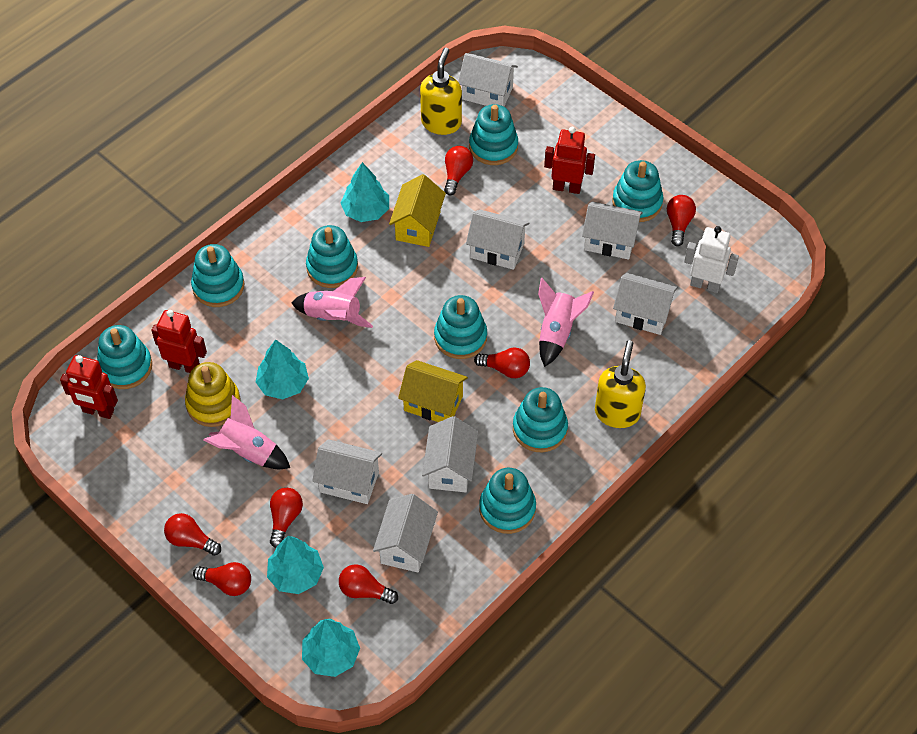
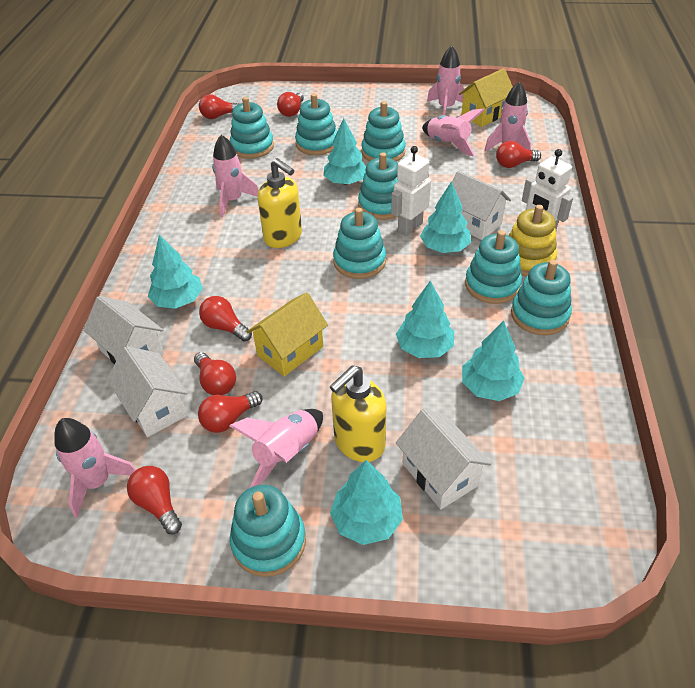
pink rocket: [203,395,290,469] [291,277,373,328] [538,278,594,367] = 3 -> [54,418,136,518] [212,134,259,217] [229,409,323,488] [422,109,484,157] [427,45,464,115] [484,81,531,152] = 6
red robot: [60,355,118,419] [151,310,207,373] [544,127,595,194] = 3 -> none = 0
turquoise tree: [256,339,309,400] [267,536,324,594] [302,619,360,677] [340,162,389,222] = 4 -> [148,235,203,309] [323,118,366,185] [330,460,403,545] [396,281,454,358] [420,181,471,253] [462,321,525,401] = 6
white house: [312,439,382,504] [373,494,438,573] [422,416,478,492] [458,53,518,106] [466,210,530,270] [582,201,642,260] [613,273,678,335] = 7 -> [83,296,164,365] [107,346,187,437] [396,409,491,509] [452,171,511,240] = 4
white robot: [684,226,739,293] = 1 -> [391,146,431,236] [522,149,573,230] = 2

